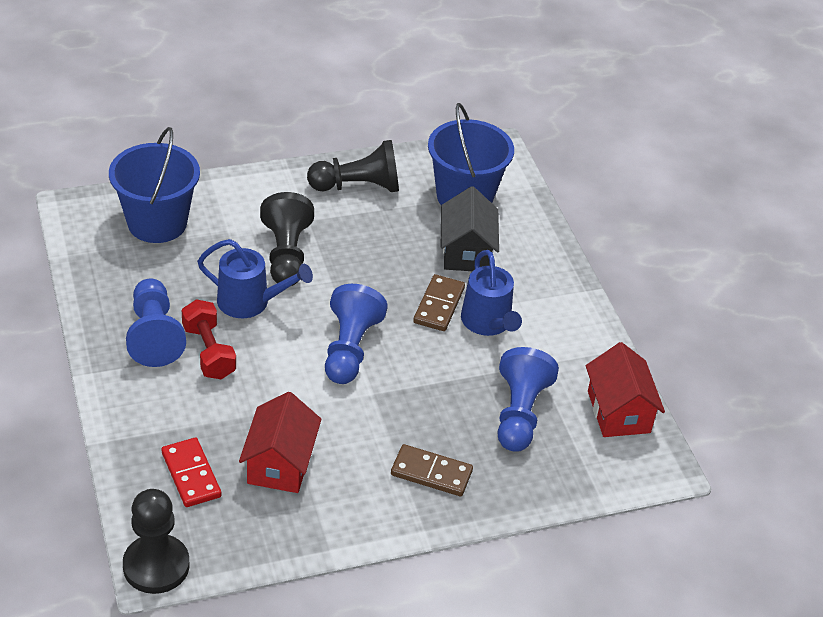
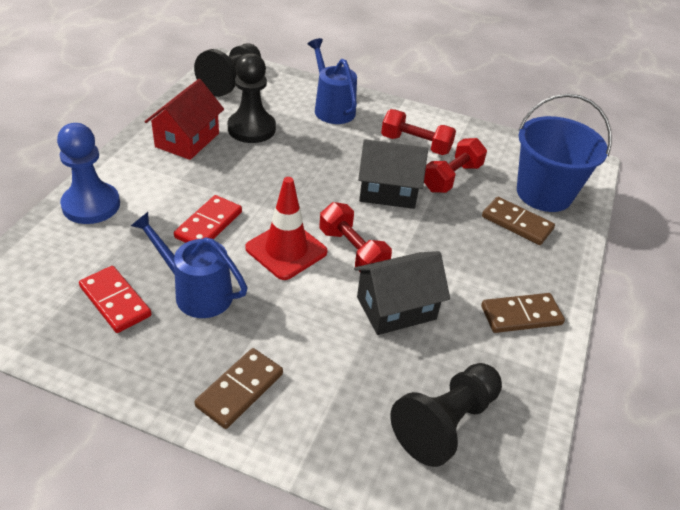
black house: [441,186,499,271] = 1 -> [354,251,450,335] [358,139,428,209] = 2
blue bucket: [109,127,200,243] [428,103,514,205] = 2 -> [517,94,612,212] = 1
blue pawn: [126,278,186,367] [325,284,388,384] [497,347,559,452] = 3 -> [57,123,120,224] = 1
brown domino: [391,444,473,496] [413,274,465,331] = 2 -> [195,348,283,429] [481,293,565,333] [482,197,555,245] = 3
red domino: [162,438,221,507] = 1 -> [79,266,151,333] [174,195,242,243] = 2
red dumbbell: [182,299,236,379] = 1 -> [319,202,392,272] [381,109,456,155] [424,138,487,193] = 3
red house: [239,392,322,493] [586,342,665,437] = 2 -> [145,79,224,160] = 1
red traffic cone: none = 0 -> [245,177,328,280] = 1

